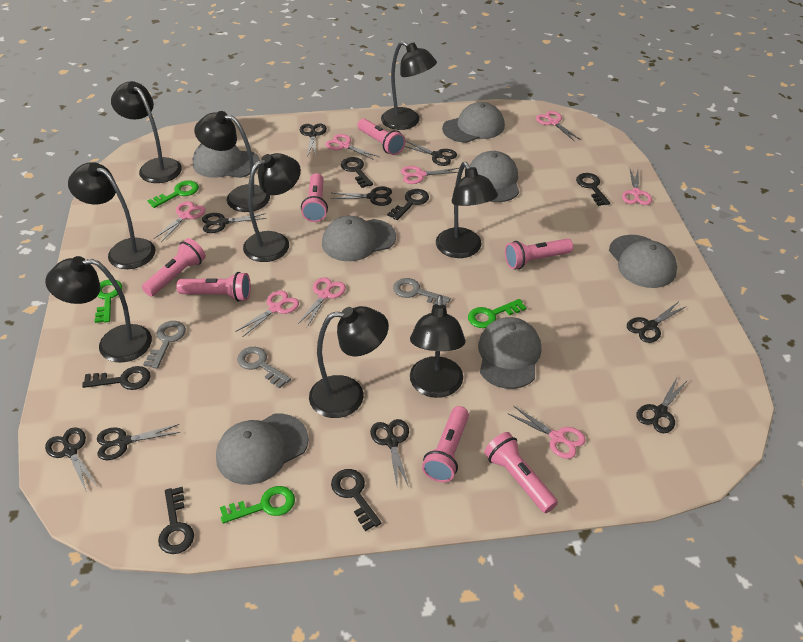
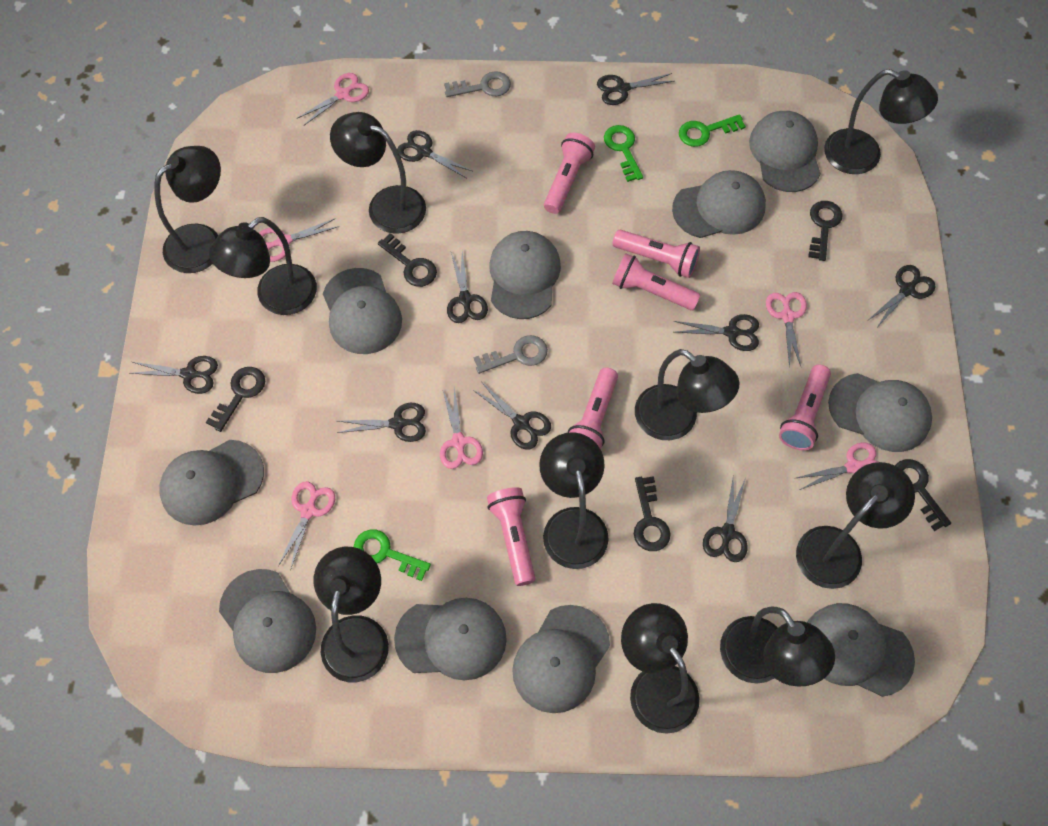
black key: [82,366,151,390] [158,487,194,554] [331,469,381,531] [341,157,373,188] [387,189,429,220] [576,173,610,206] = 6 -> [206,367,265,432] [378,233,437,287] [634,476,670,551] [808,201,843,261] [895,459,951,531] = 5
black lamp: [45,256,152,363] [68,162,155,269] [111,81,182,183] [194,111,270,212] [243,153,301,262] [309,306,389,418] [381,41,437,130] [410,295,466,398] [436,162,498,258] = 9 -> [154,146,221,273] [209,217,317,315] [314,547,389,682] [330,112,426,234] [539,432,609,569] [621,603,699,734] [635,349,739,440] [720,607,835,687] [796,462,915,589] [824,69,938,174] = 10
green key: [95,279,122,323] [148,180,199,208] [220,486,295,524] [468,299,526,328] = 4 -> [354,529,431,581] [604,125,643,182] [679,114,746,147] = 3
grey cap: [193,143,260,178] [216,414,309,485] [322,216,396,261] [442,102,505,143] [470,151,519,202] [478,317,541,389] [609,235,677,288] = 7 -> [159,440,264,526] [219,569,316,673] [323,268,402,354] [394,598,507,680] [489,231,561,319] [512,605,610,713] [672,170,766,238] [749,111,821,192] [807,603,915,697] [828,373,932,452] = 10
grey key: [143,321,186,369] [237,347,291,389] [393,278,451,306] = 3 -> [444,71,511,97] [474,335,548,374] = 2
pink flashlight: [142,238,206,297] [177,272,251,302] [301,173,328,222] [357,118,405,155] [422,406,469,482] [484,432,558,513] [505,239,573,269] = 7 -> [487,487,535,586] [544,133,595,214] [568,367,618,449] [612,253,700,310] [613,229,700,278] [779,364,831,451] = 6
pink scissors: [154,201,206,242] [237,290,299,337] [298,277,346,327] [325,134,379,160] [401,166,459,184] [507,406,586,459] [536,111,581,142] [622,169,652,205] = 8 -> [259,218,339,262] [278,481,335,571] [298,73,369,125] [440,387,483,469] [766,292,807,368] [796,442,878,490] = 6

